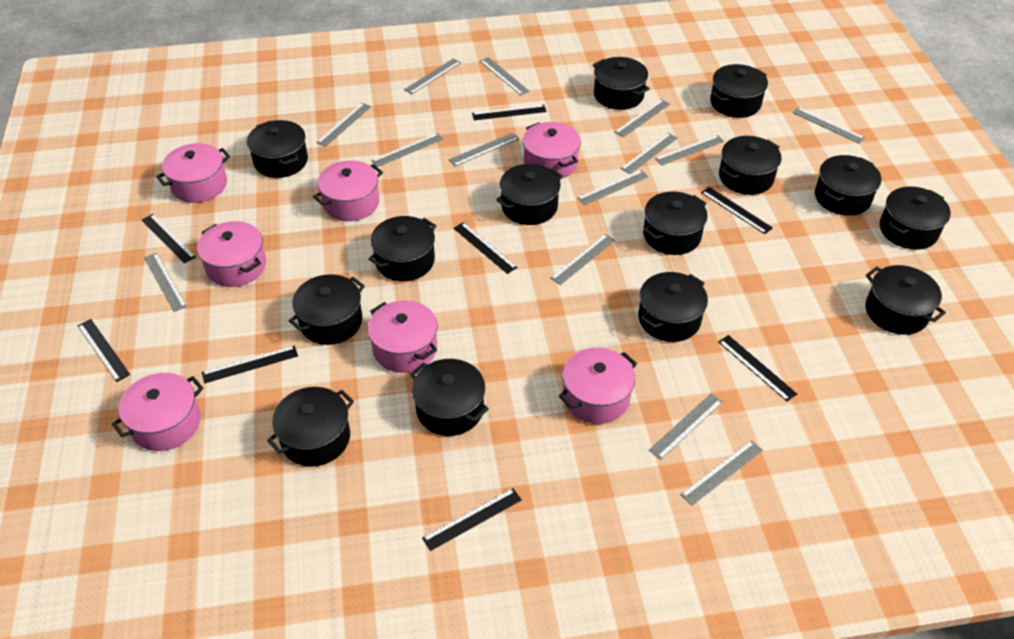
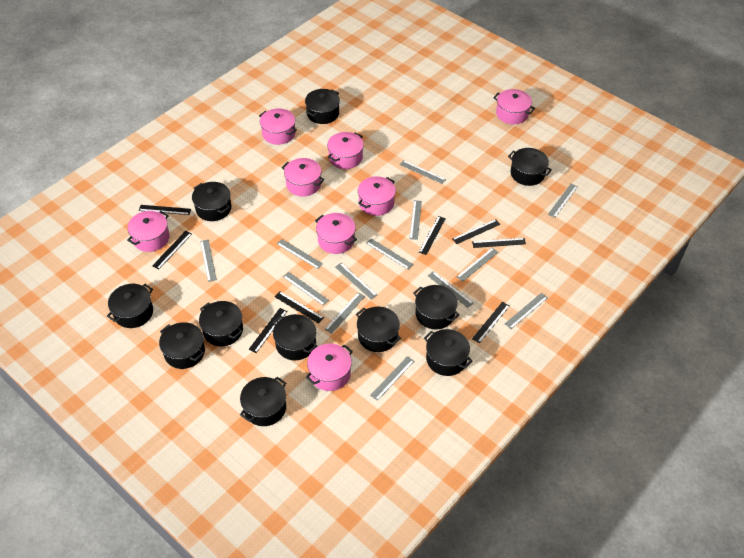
black pot: [247,120,308,178] [267,387,354,467] [289,274,365,345] [369,216,436,281] [410,359,489,436] [496,164,563,225] [593,57,650,110] [638,272,708,342] [643,192,708,255] [710,64,768,118] [719,136,781,195] [815,155,881,216] [865,265,946,335] [880,187,951,250] = 14 -> [107,284,153,328] [159,322,205,369] [192,182,232,221] [199,301,243,346] [240,377,286,426] [273,314,317,360] [305,89,340,124] [356,307,401,352] [413,285,460,329] [424,329,472,376] [508,148,552,186] = 11
grey ruler: [144,253,187,312] [316,103,371,147] [371,133,443,167] [404,58,461,94] [449,132,519,166] [480,57,530,95] [550,234,615,285] [577,170,649,205] [615,99,670,137] [620,133,678,174] [649,393,723,460] [655,135,724,166] [680,440,763,506] [792,107,865,144] = 14 -> [200,240,217,282] [277,239,323,269] [283,272,329,306] [324,292,365,334] [335,263,377,299] [366,238,413,269] [370,356,414,401] [399,160,446,184] [409,200,422,240] [428,271,474,308] [457,248,498,282] [505,293,548,329] [548,184,578,218] = 13
pink pot: [112,373,203,451] [156,143,230,203] [197,221,266,287] [313,160,383,221] [368,300,437,373] [523,122,581,178] [559,348,637,424] = 7 -> [127,211,170,252] [259,108,297,145] [282,158,324,197] [306,344,353,391] [315,213,357,254] [327,132,364,169] [358,176,396,216] [493,89,535,124] = 8

